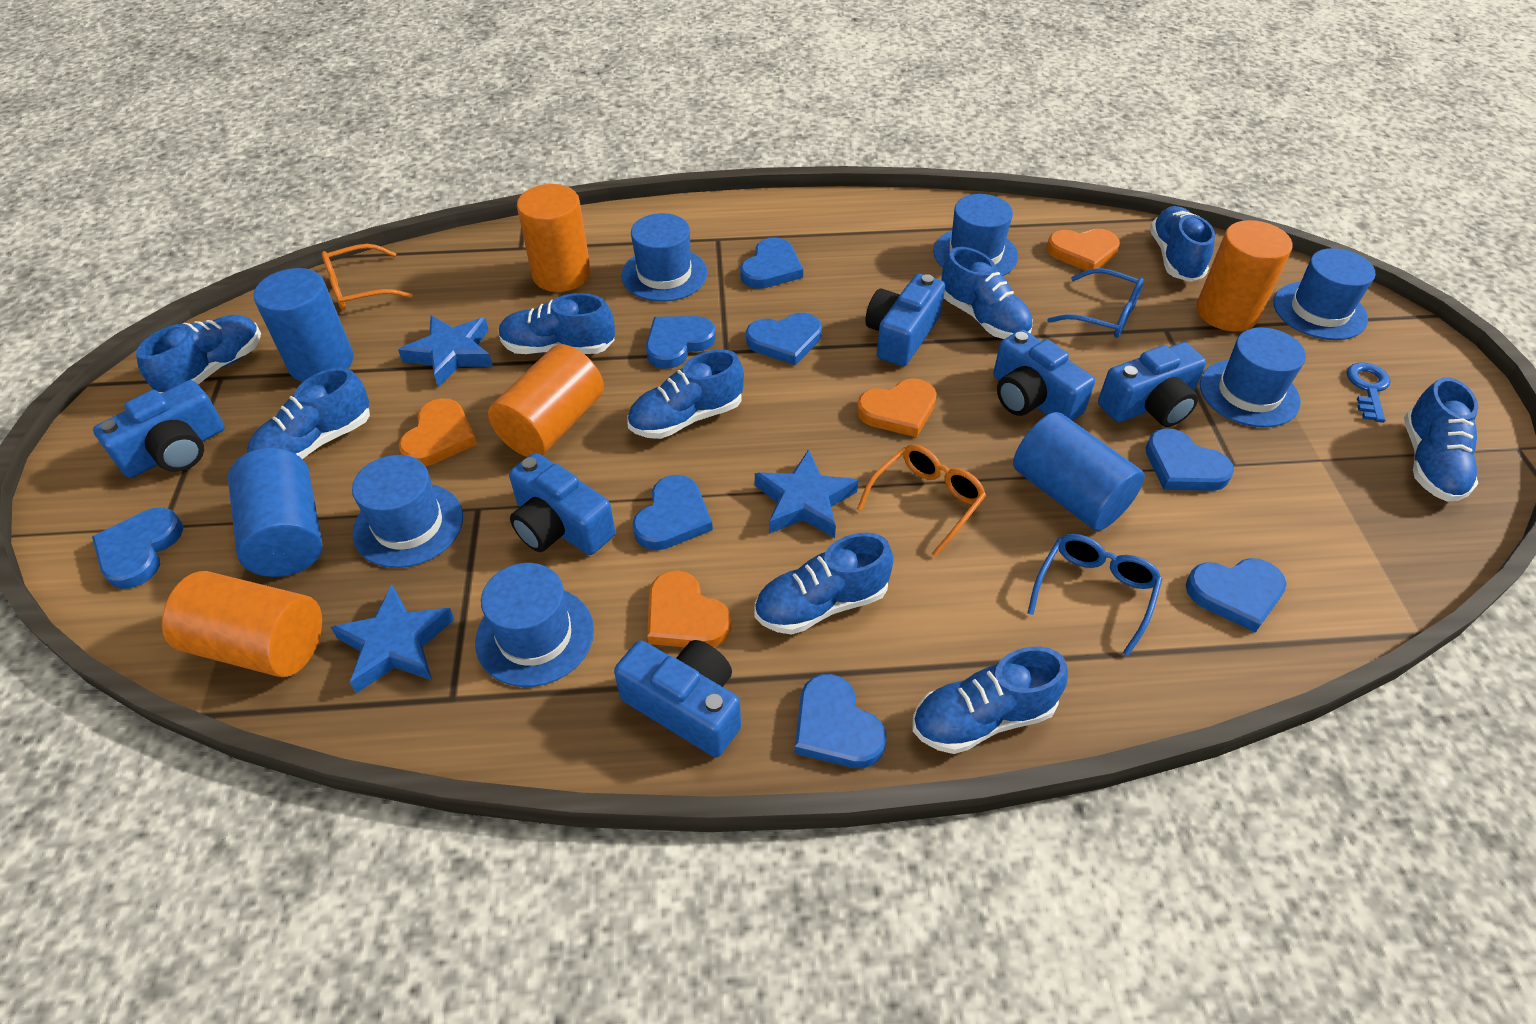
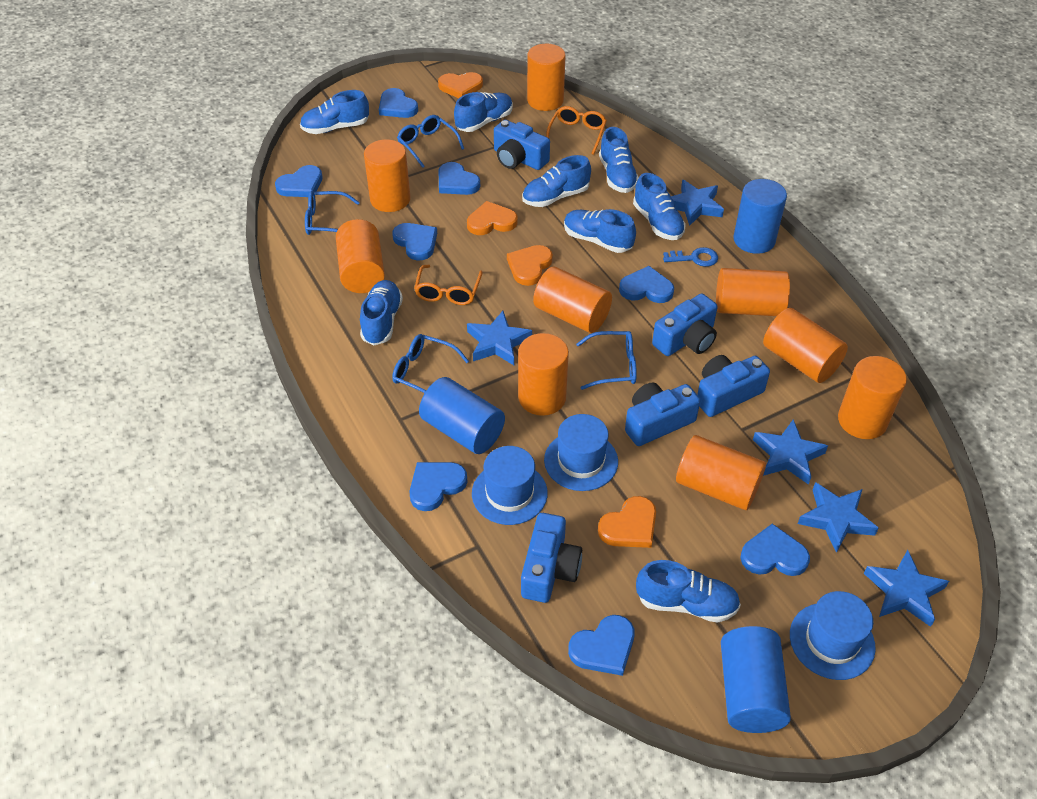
blue camera: [93,380,225,478] [509,453,615,555] [614,640,741,757] [865,274,945,366] [993,330,1095,421] [1098,342,1206,427] = 6 -> [494,120,550,170] [521,513,582,603] [625,383,700,446] [652,293,718,356] [697,355,770,417] = 5
blue glasses: [1027,534,1162,656] [1047,268,1144,338] = 2 -> [305,191,360,235] [392,334,469,393] [397,115,464,168] [576,331,637,390] = 4
blue hat: [352,455,463,568] [475,563,594,687] [621,213,708,302] [933,194,1018,276] [1200,328,1306,427] [1274,248,1376,340] = 6 -> [472,446,548,525] [544,414,618,491] [790,591,876,680] = 3
blue shoe: [136,315,261,394] [247,367,370,459] [498,293,615,354] [627,349,744,439] [754,533,894,635] [912,647,1068,754] [942,247,1033,339] [1150,206,1215,282] [1404,377,1478,502] = 9 -> [300,90,369,134] [360,280,403,345] [454,92,513,132] [522,155,591,207] [564,209,636,253] [599,127,639,193] [633,173,686,240] [636,560,741,623] = 8
blue star: [331,585,455,693] [398,315,493,387] [755,449,858,538] = 3 -> [467,311,532,365] [671,180,724,226] [753,419,828,485] [798,482,879,553] [864,550,949,627] = 5
orange cylinder: [162,571,322,677] [488,344,604,457] [517,184,591,292] [1196,220,1292,332] = 4 -> [336,219,385,293] [364,139,410,212] [518,333,569,416] [527,44,566,111] [533,267,612,333] [676,435,766,510] [716,268,790,316] [763,308,848,383] [838,356,907,439] = 9

